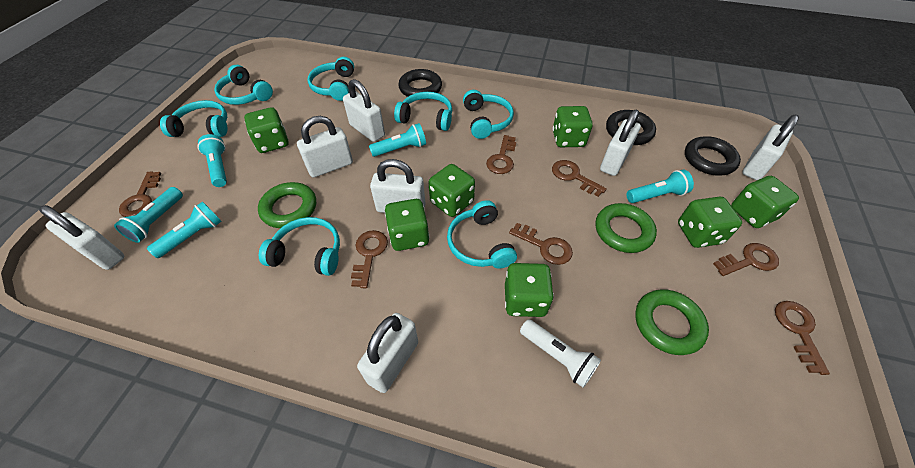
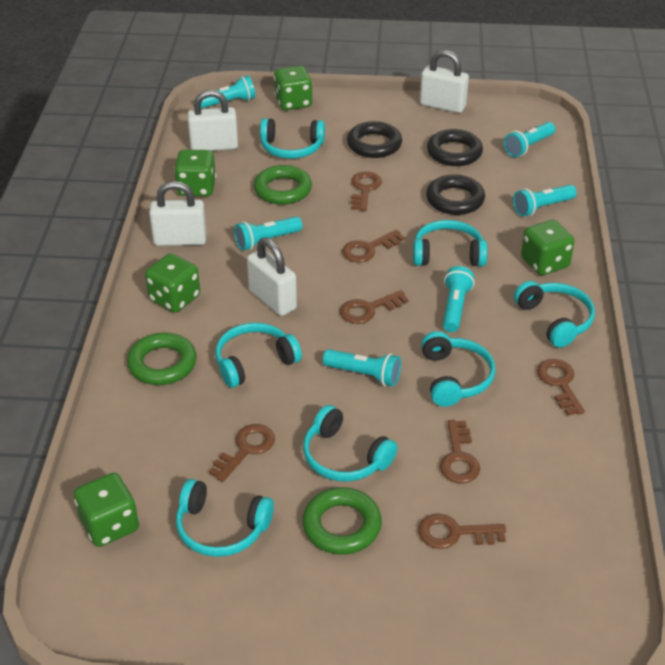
green dice: [244,107,289,153] [385,199,429,251] [428,164,475,217] [505,263,554,317] [552,106,593,147] [678,197,742,248] [731,176,799,228] = 7 -> [74,473,139,547] [145,253,200,313] [174,149,216,196] [274,66,312,110] [521,220,575,275] = 5
turquoise flashlight: [114,187,183,243] [147,202,222,258] [197,134,227,187] [369,123,426,157] [626,170,694,203] = 5 -> [196,76,255,109] [234,216,302,251] [323,349,401,386] [443,266,475,332] [503,122,555,157] [513,185,577,217] = 6
white flashlight: [520,319,601,388] = 1 -> none = 0
white padlock: [39,205,125,270] [297,116,353,178] [343,79,385,142] [357,313,418,393] [370,159,426,213] [600,110,641,176] [742,115,799,180] = 7 -> [149,181,207,246] [187,90,238,151] [247,237,297,316] [420,50,469,113] = 4

